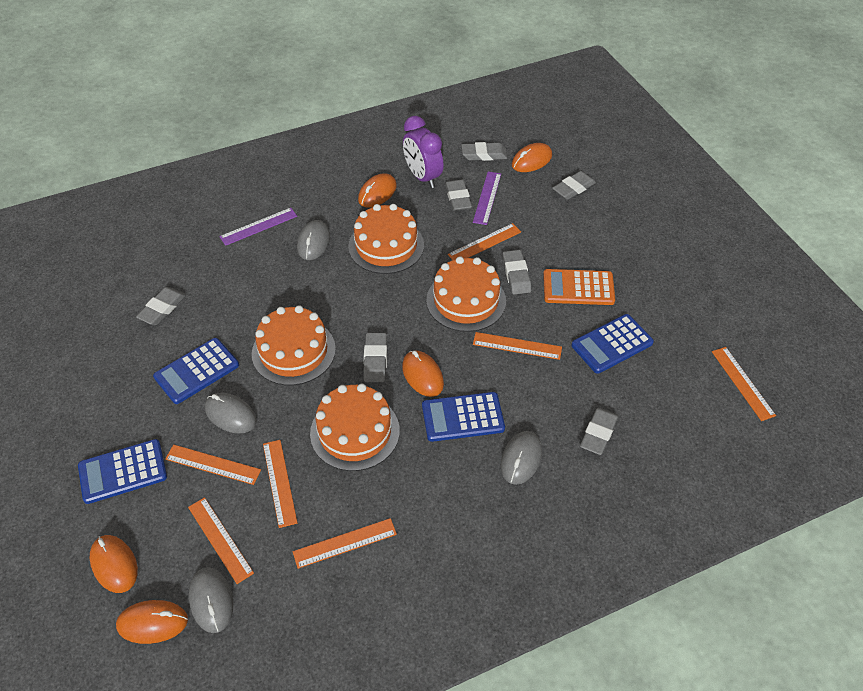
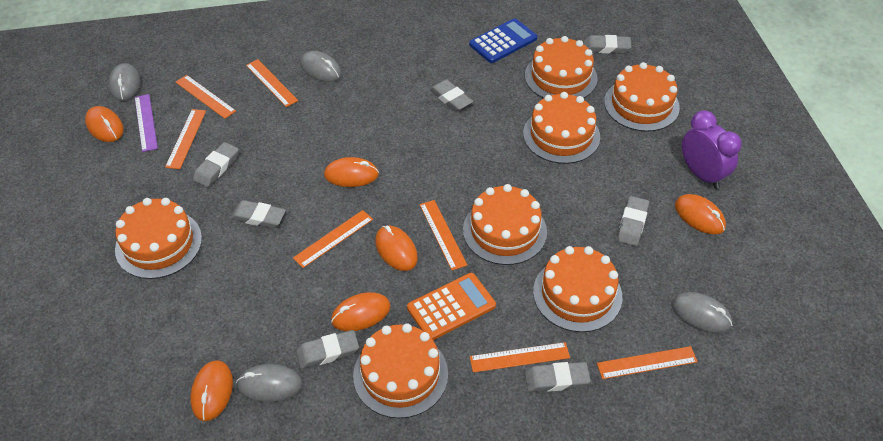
blue calculator: [78,439,167,504] [153,338,239,404] [422,392,505,442] [571,314,654,374] = 4 -> [469,18,537,63] = 1
orange cake: [252,305,336,385] [310,383,400,471] [348,204,424,274] [426,256,506,332] = 4 -> [115,198,202,279] [353,323,448,418] [463,184,547,265] [523,92,600,164] [525,36,598,98] [533,246,622,332] [604,62,680,132] = 7
orange mouse: [90,535,138,593] [116,600,188,644] [358,173,397,208] [402,350,444,397] [512,143,552,172] = 5 -> [85,106,124,142] [190,360,233,421] [324,157,379,187] [331,292,391,331] [375,226,418,271] [675,194,726,235] = 6
purple ruler: [219,208,297,246] [473,172,501,225] = 2 -> [135,94,158,152] = 1

